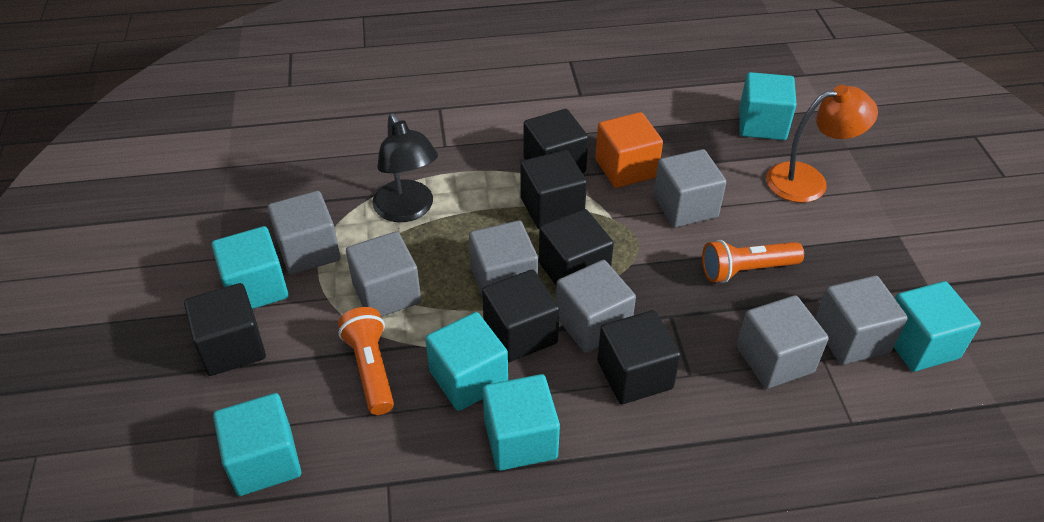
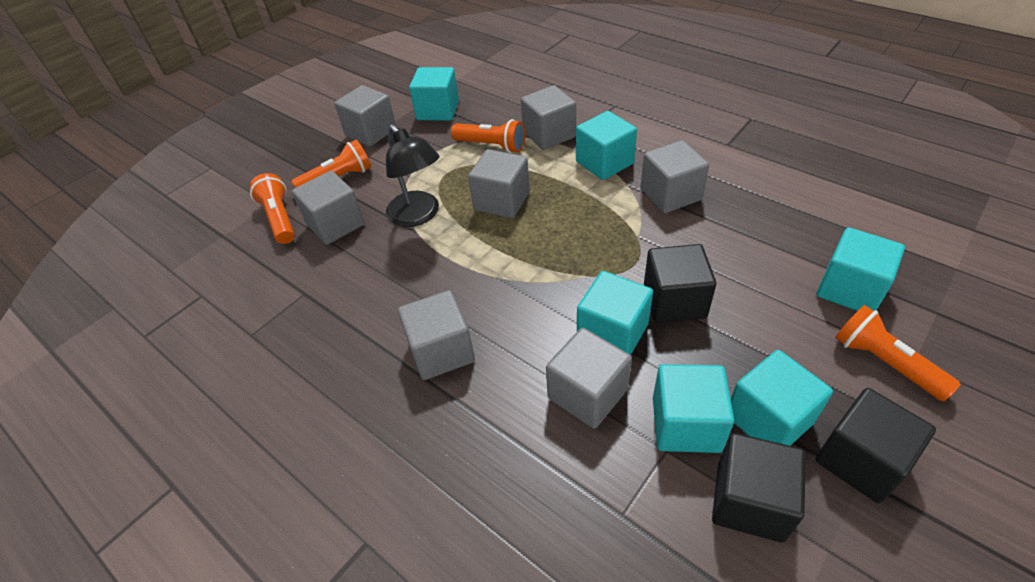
black cube: [184,283,266,376] [482,270,560,362] [521,150,587,229] [524,109,588,174] [539,209,614,286] [597,310,681,404] = 6 -> [644,244,716,323] [712,433,806,543] [815,388,936,503] = 3
orange cube: [595,112,663,188] = 1 -> none = 0
orange flashlight: [338,307,394,415] [702,240,804,283] = 2 -> [250,173,295,244] [292,140,372,188] [451,119,525,153] [835,305,961,401] = 4
orange lamp: [766,85,878,203] = 1 -> none = 0

